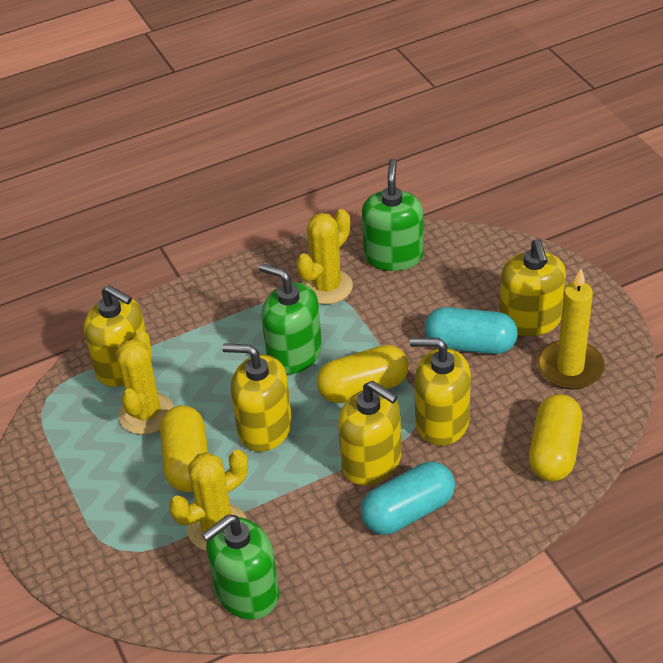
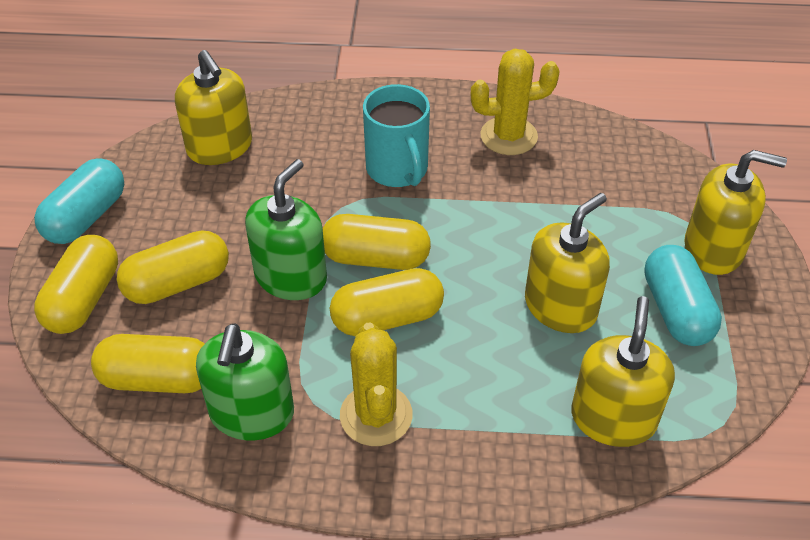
green soap dispenser: [202,514,279,619] [259,263,322,374] [362,159,424,271] = 3 -> [196,324,294,441] [245,159,327,300] = 2
turquoise mug: none = 0 -> [363,84,430,187] = 1
yellow cactus: [116,329,174,435] [169,449,248,551] [296,209,353,304] = 3 -> [340,323,413,446] [471,49,560,155] = 2
yellow candle: [537,269,605,389] = 1 -> none = 0
yellow capsule: [160,405,208,492] [317,345,409,403] [529,394,582,482] = 3 -> [34,235,118,334] [91,334,205,393] [117,230,229,304] [322,214,431,270] [330,268,444,336] = 5
yellow soap dispenser: [84,285,146,387] [222,343,292,452] [338,381,401,486] [410,338,471,446] [499,239,566,336] = 5 -> [175,50,252,165] [525,193,610,333] [571,296,675,447] [684,150,787,275] = 4

